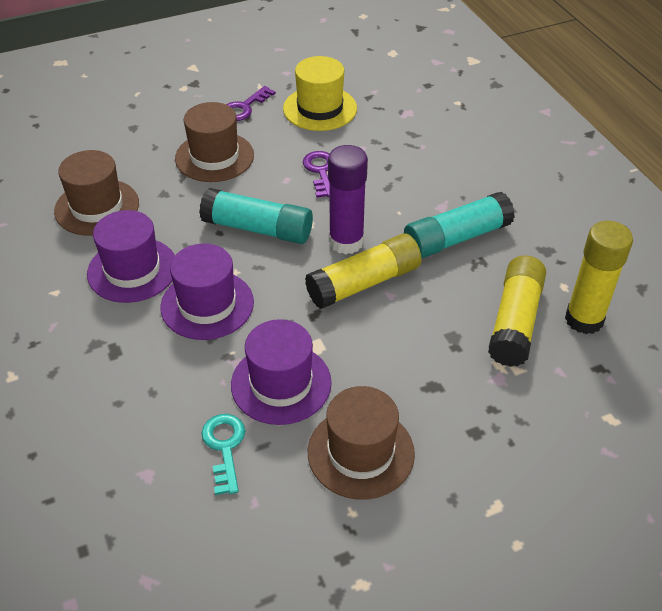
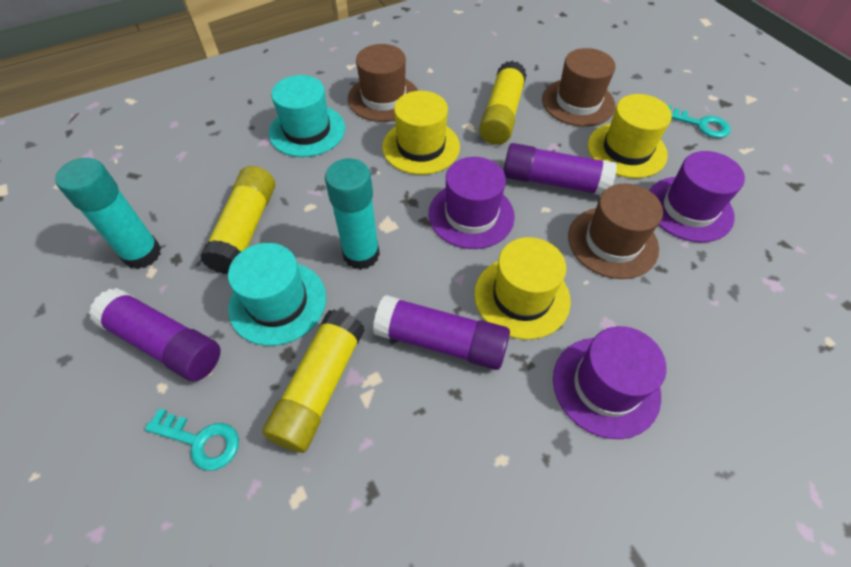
purple glue stick: [328,145,368,255] = 1 -> [89,288,221,381] [373,295,510,370] [503,143,617,195] = 3
purple key: [226,86,276,121] [303,151,330,198] = 2 -> none = 0
turquoise hat: none = 0 -> [228,243,326,346] [269,75,345,157] = 2
turquoise key: [201,414,245,495] = 1 -> [145,408,239,471] [667,105,731,138] = 2
yellow hat: [283,56,357,131] = 1 -> [382,91,460,175] [474,237,571,340] [588,94,672,178] = 3

